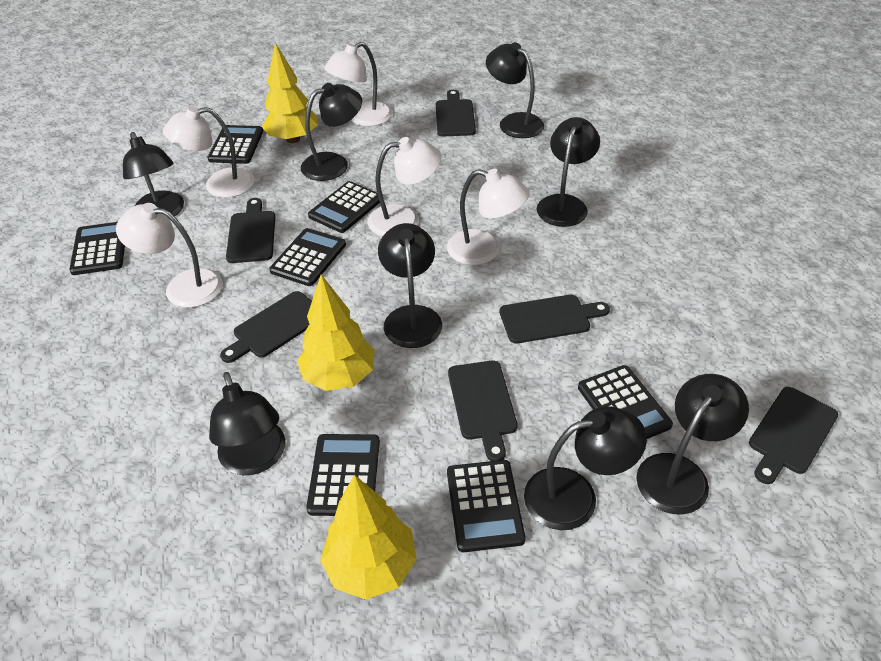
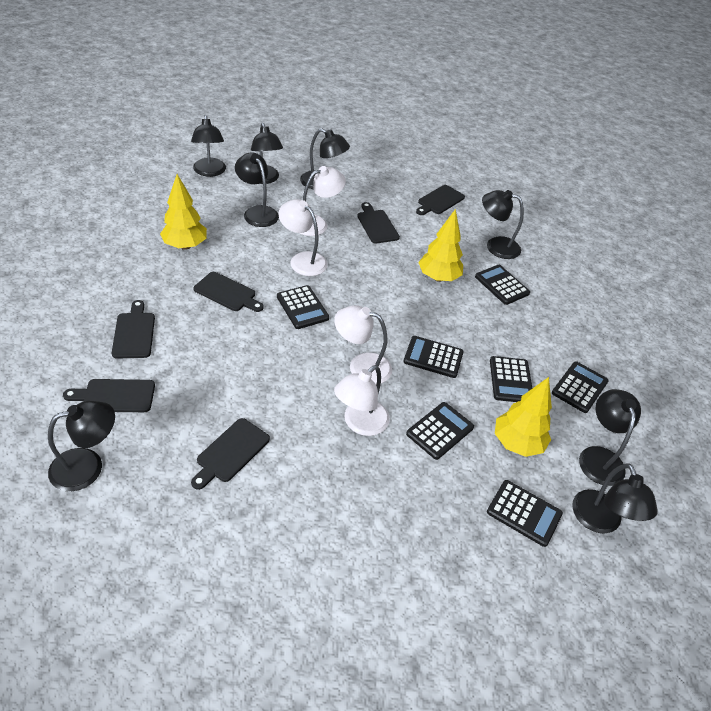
white lamp: [116,203,222,308] [163,106,255,198] [324,42,392,126] [368,137,442,236] [447,169,530,265] = 5 -> [278,199,328,276] [300,166,346,236] [334,305,392,384] [334,365,390,436] = 4

